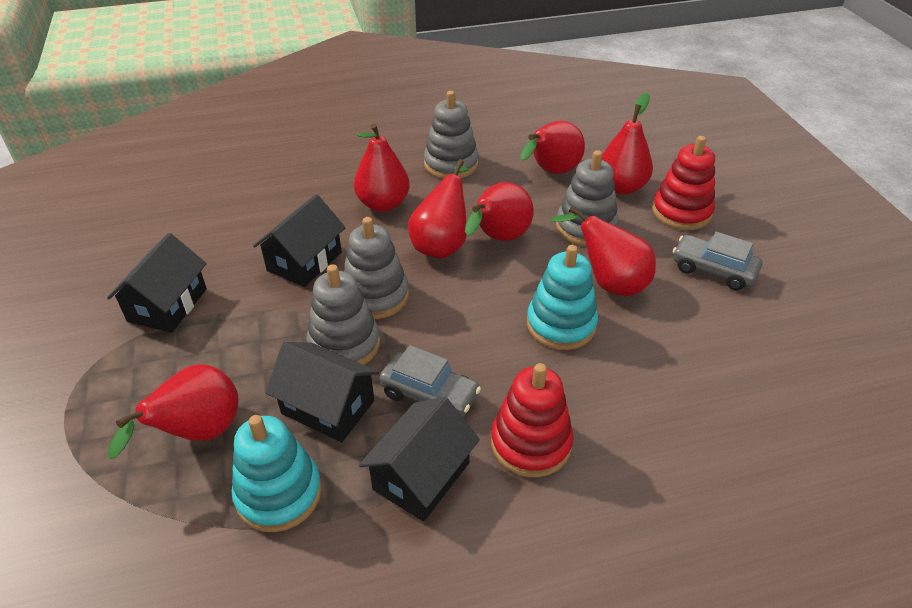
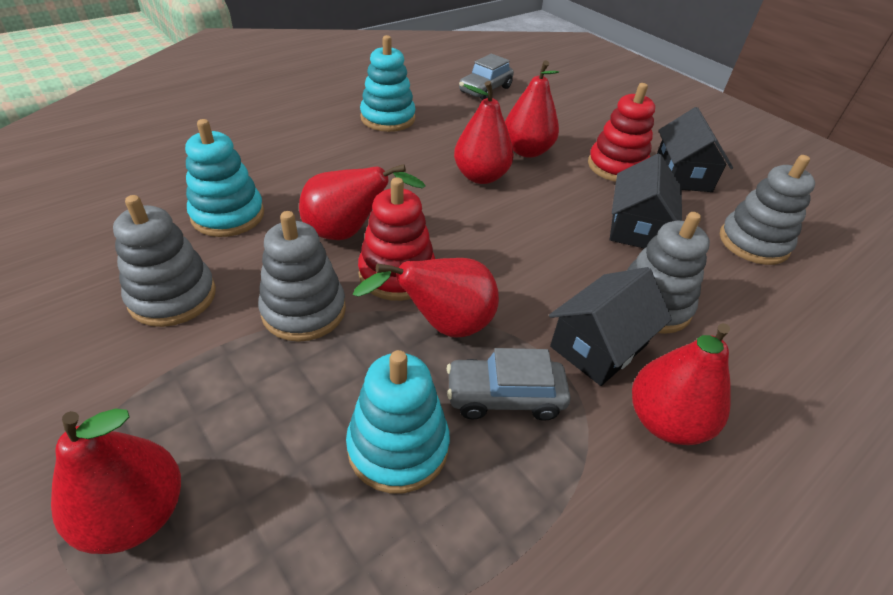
black house: [107,233,207,333] [253,194,346,287] [265,342,379,442] [359,396,480,522] = 4 -> [549,267,672,386] [610,153,682,249] [657,107,733,192] = 3
red pear: [108,364,239,459] [354,123,410,212] [408,159,469,258] [465,182,534,241] [520,121,585,174] [551,206,656,296] [602,93,653,195] = 7 -> [51,409,181,554] [299,164,425,240] [353,258,499,338] [454,81,514,184] [505,60,559,158] [632,323,731,445] = 6
turquoise stacking toy: [231,415,322,532] [527,245,598,350] = 2 -> [185,119,264,237] [346,350,450,493] [360,35,416,132] = 3

